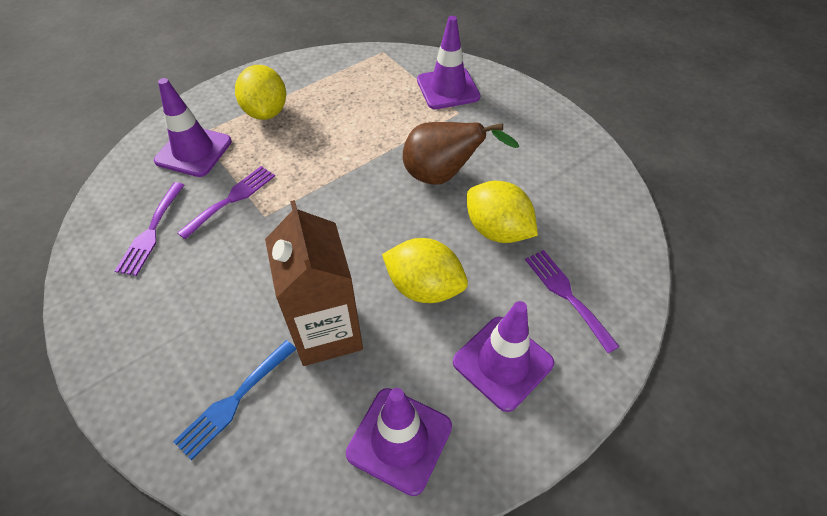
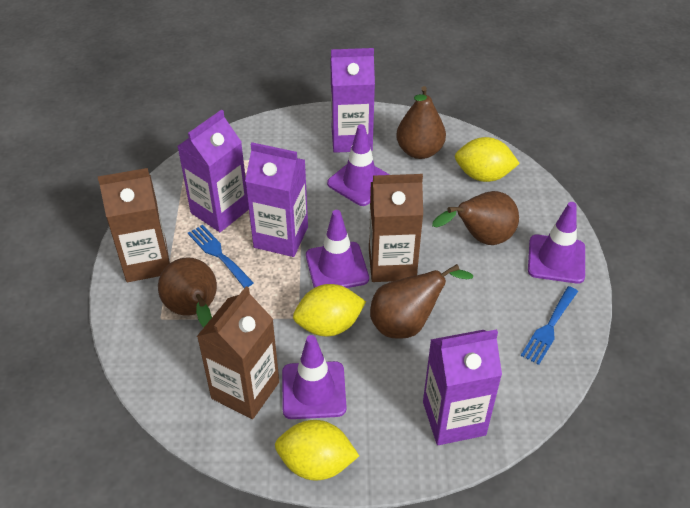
blue fork: [173,340,296,460] = 1 -> [188,225,254,288] [521,286,578,365] = 2
brown carton: [265,200,363,366] = 1 -> [98,168,170,282] [197,286,279,419] [369,174,423,282] = 3
brown pear: [403,122,519,185] = 1 -> [158,257,217,328] [370,264,473,339] [396,86,446,159] [432,191,519,245] = 4
purple carton: none = 0 -> [177,110,249,232] [245,142,308,257] [330,48,375,153] [423,329,502,445] = 4
purple fork: [115,182,185,276] [177,166,275,240] [525,250,620,353] = 3 -> none = 0

